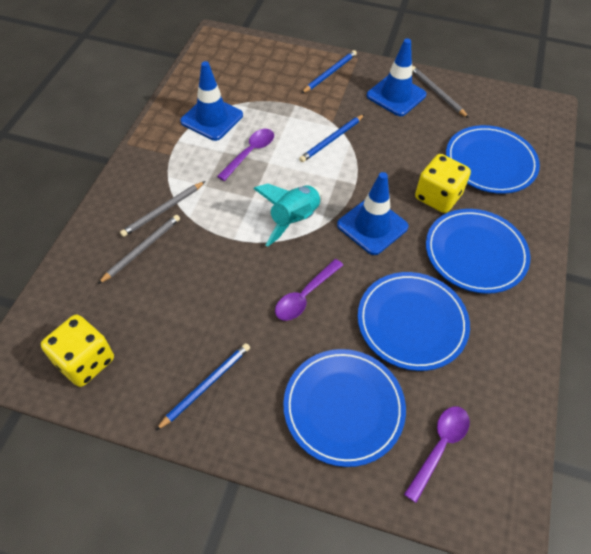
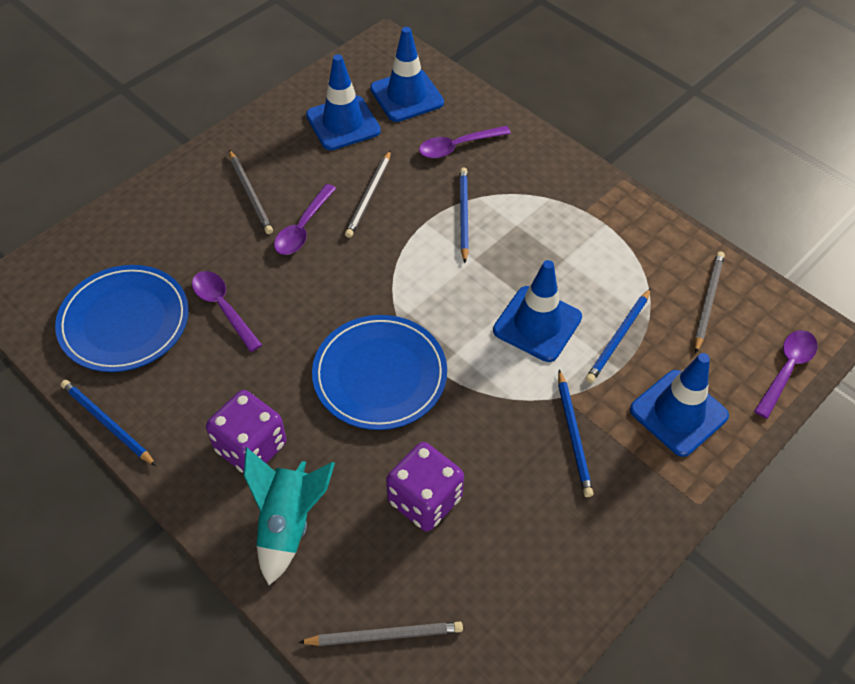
blue pencil: [156,343,250,430] [299,114,365,162] [301,50,357,94] = 3 -> [61,380,156,466] [460,167,469,263] [558,370,593,497] [585,288,651,383] = 4
blue plate: [283,349,406,467] [358,272,470,371] [426,209,530,294] [446,125,540,194] = 4 -> [55,265,189,372] [312,315,447,430] = 2
blue traffic cone: [180,61,243,141] [337,172,409,255] [367,39,427,116] = 3 -> [306,54,381,150] [370,27,444,122] [493,260,582,362] [630,353,729,457] = 4
grey pencil: [98,215,180,284] [120,181,205,237] [412,66,469,118] = 3 -> [229,150,273,234] [298,622,463,646] [345,150,391,238] [695,252,725,353] = 4
purple dice: none = 0 -> [206,390,286,474] [386,442,464,531] = 2
purple spoon: [217,129,274,181] [275,259,343,321] [404,407,470,503] = 3 -> [192,271,262,352] [274,184,336,255] [419,126,511,158] [754,330,818,419] = 4
yellow dice: [41,315,114,387] [415,154,471,213] = 2 -> none = 0

